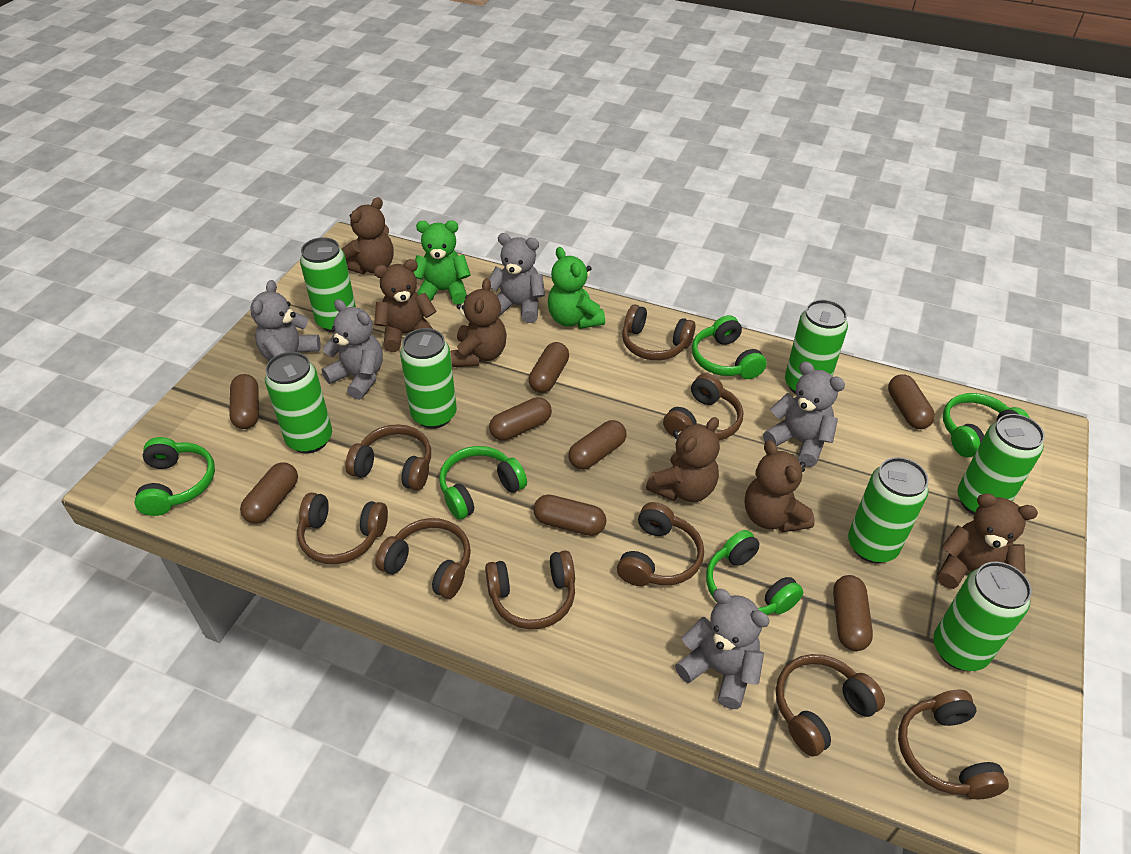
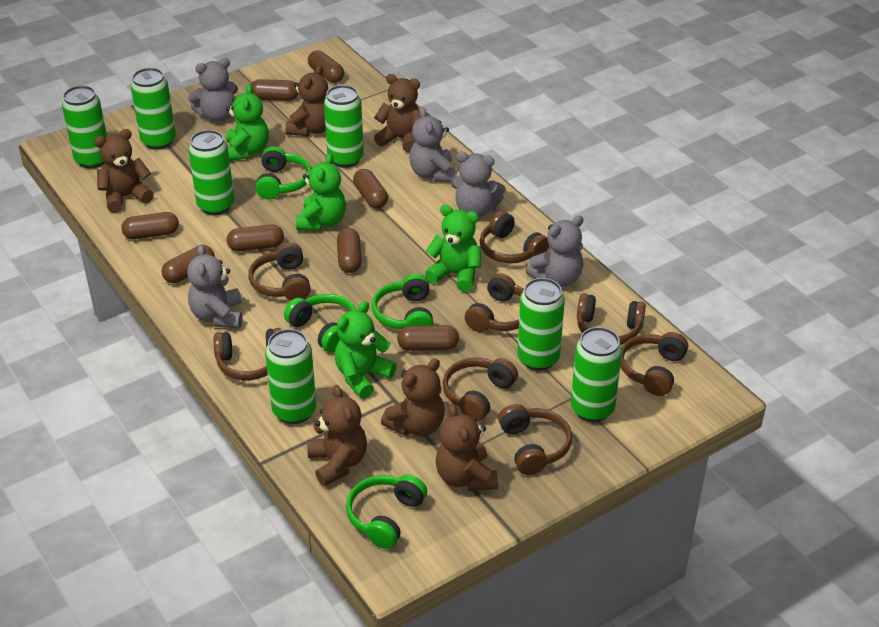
brown headphones: [297,493,388,564] [345,424,431,491] [375,518,471,599] [485,550,575,629] [617,502,704,586] [622,305,695,360] [663,373,743,440] [776,654,885,757] [898,690,1009,799] = 9 -> [214,328,281,381] [248,242,311,301] [442,357,518,421] [465,273,524,332] [480,211,549,263] [498,404,572,475] [577,293,646,345] [620,332,688,396] = 8
green headphones: [134,437,215,516] [439,446,527,520] [692,315,767,379] [706,530,803,615] [943,393,1030,457] = 5 -> [255,146,311,199] [284,294,356,352] [346,475,427,549] [372,274,433,329] = 4
green teddy bear: [414,221,471,305] [548,247,605,329] = 2 -> [226,84,269,161] [296,153,346,230] [335,301,397,399] [425,205,481,292] = 4

